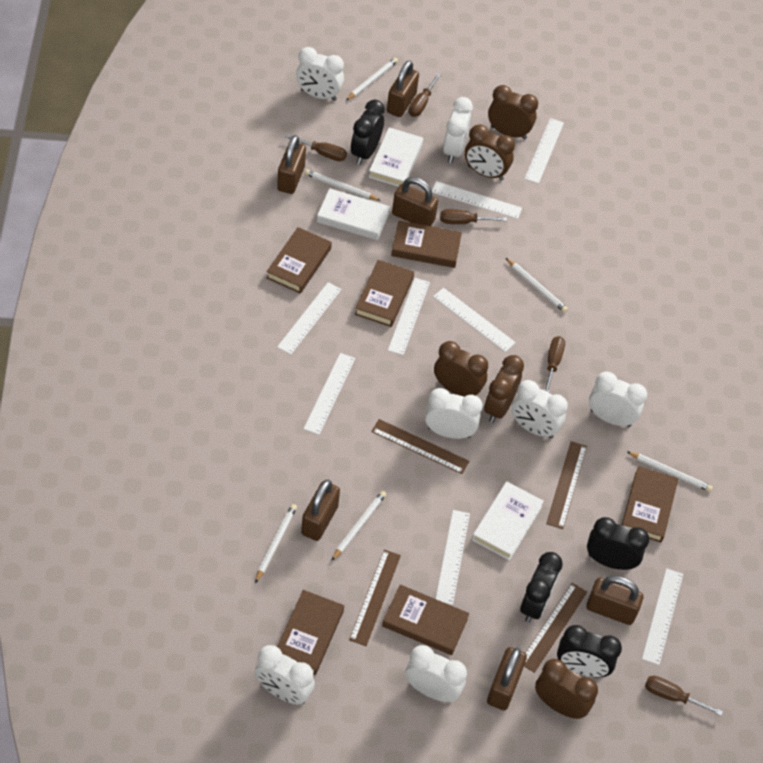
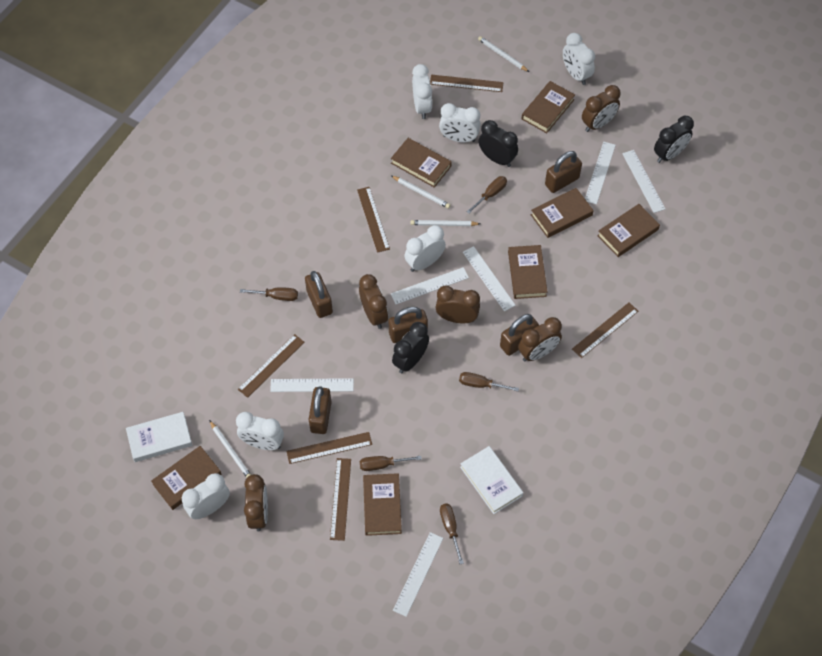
black clock: [351,100,385,165] [520,552,563,623] [557,625,622,677] [587,517,649,570] = 4 -> [392,322,429,373] [479,120,518,167] [654,116,694,163] = 3
brown book: [266,227,332,294] [277,590,344,675] [355,260,414,327] [382,585,469,655] [391,221,462,268] [622,466,678,543] = 6 -> [151,446,221,510] [363,473,402,536] [391,138,452,188] [508,245,548,299] [521,81,575,133] [531,188,594,238] [597,204,660,257] = 7
brown padlock: [277,135,306,194] [301,480,340,541] [387,60,419,117] [392,177,438,226] [487,647,527,710] [586,576,643,625] = 6 -> [305,271,333,318] [309,386,331,434] [388,307,428,343] [500,314,539,356] [545,151,582,193] = 5
brown ruler: [349,550,401,646] [371,419,469,474] [524,583,587,673] [546,441,587,529] = 4 -> [238,334,305,398] [286,432,372,464] [330,458,351,541] [357,187,390,253] [430,75,504,92] [572,302,638,358] = 6
white book: [317,188,390,240] [369,128,423,187] [472,482,544,560] = 3 -> [126,412,192,462] [460,446,523,514] = 2
white clock: [255,645,315,704] [296,47,344,101] [405,645,467,702] [425,388,482,439] [443,97,473,163] [511,380,568,439] [589,371,647,427] = 7 -> [182,473,230,519] [236,412,284,450] [405,225,446,272] [412,64,432,119] [439,103,481,142] [563,33,595,85] = 6
white pencil: [255,504,297,583] [304,169,381,201] [332,491,386,560] [346,58,398,100] [506,258,568,313] [626,451,713,492] = 6 -> [209,420,251,478] [392,176,451,209] [410,220,480,226] [478,36,529,72] = 4
white ruler: [277,282,342,355] [304,353,355,435] [388,278,430,355] [432,181,522,219] [433,288,516,352] [436,510,470,605] [524,118,564,184] [642,568,683,665] = 8 -> [270,378,354,392] [391,267,469,304] [393,532,443,617] [463,246,516,312] [585,142,616,205] [622,150,665,213] = 6

